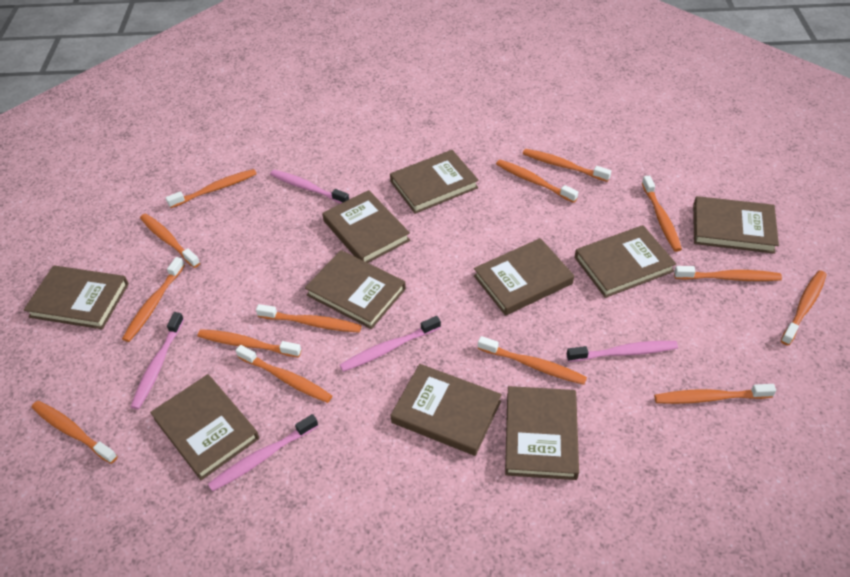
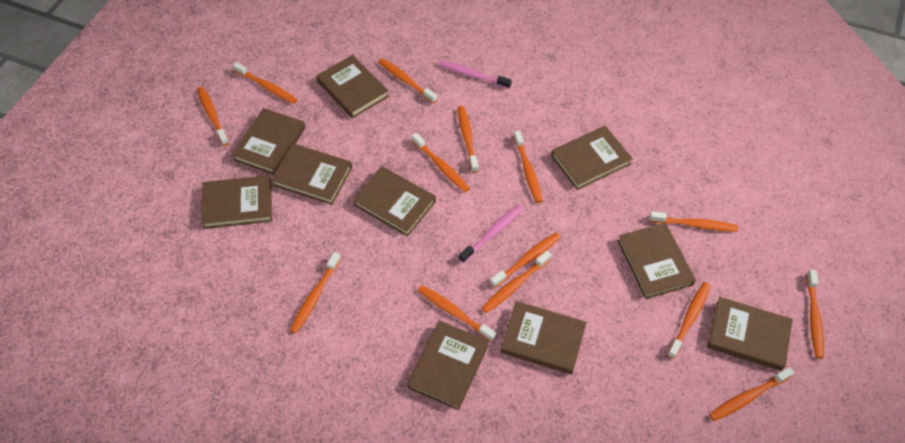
pink toothbrush: [131,312,184,409] [208,414,318,492] [270,170,349,204] [340,316,441,372] [567,341,678,362] = 5 -> [438,60,512,89] [459,205,523,263] = 2

